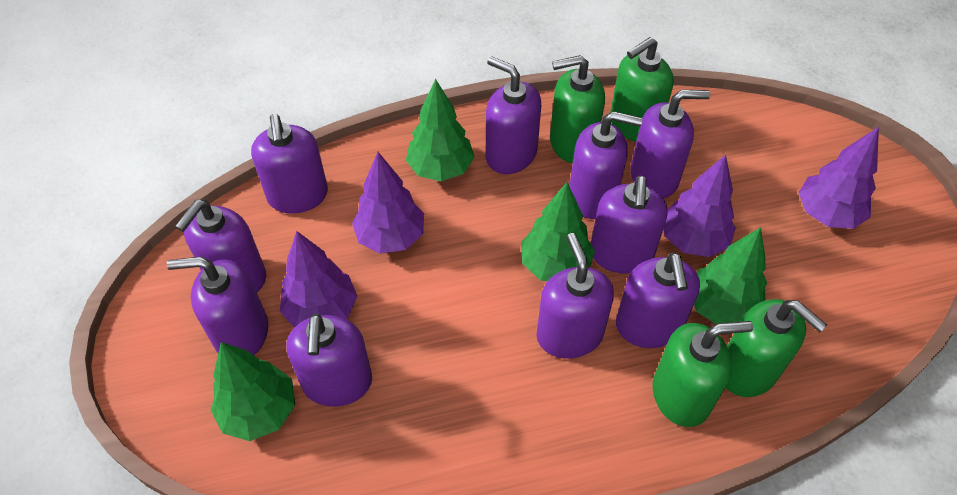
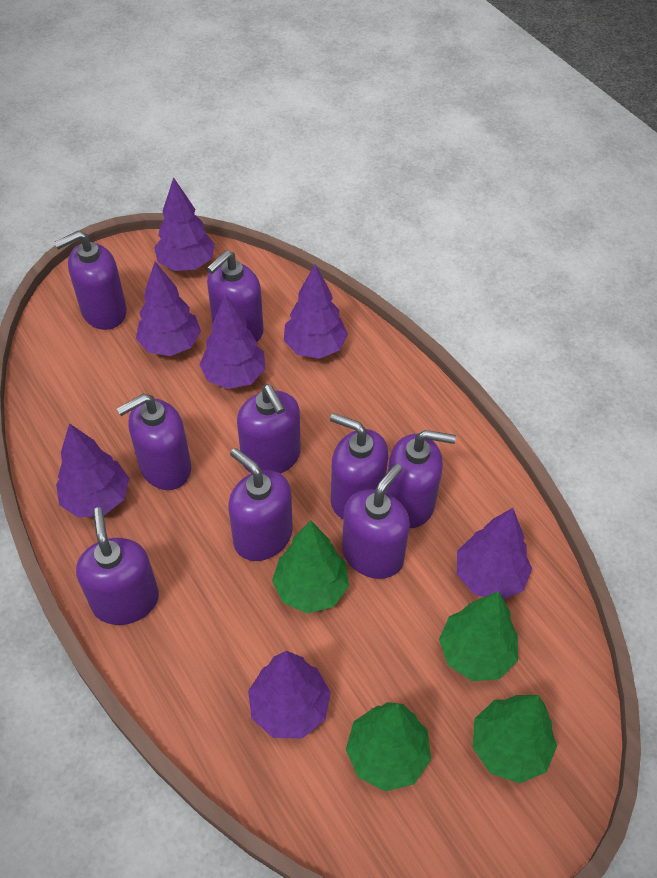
green soap dispenser: [550,55,605,163] [610,37,674,142] [652,321,753,427] [726,299,827,397] = 4 -> none = 0
purple soap dispenser: [167,257,268,355] [175,200,266,292] [251,114,328,214] [286,313,372,407] [486,56,541,174] [536,233,614,359] [569,111,643,219] [591,175,668,274] [616,252,700,348] [630,90,710,198] = 10 -> [54,231,127,330] [76,507,159,625] [117,394,191,490] [207,250,264,342] [228,448,293,561] [237,384,301,474] [330,413,388,519] [342,464,410,579] [385,430,456,528] = 9
purple tree: [280,231,357,328] [352,152,424,254] [664,155,736,257] [798,127,879,229] = 4 -> [56,423,129,518] [136,262,201,356] [154,177,215,271] [199,294,265,389] [248,651,331,738] [284,264,348,359] [457,508,532,600] = 7

